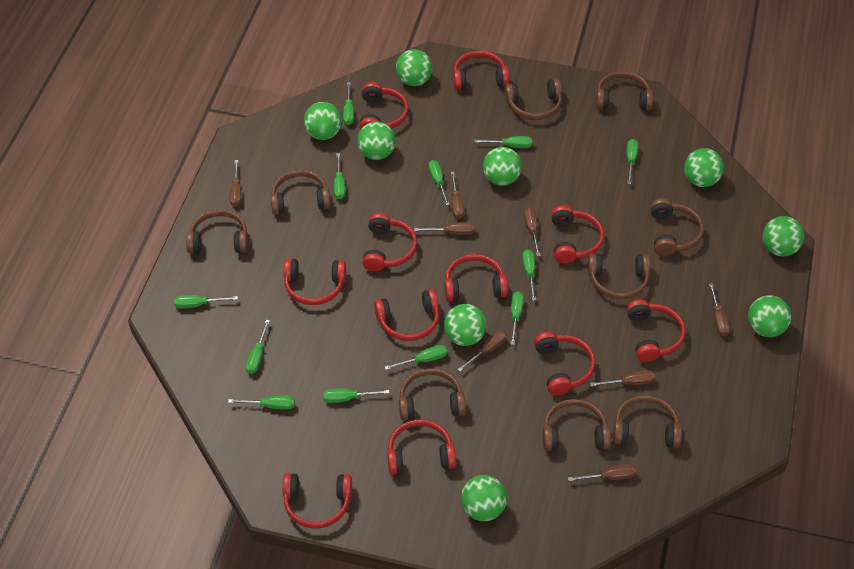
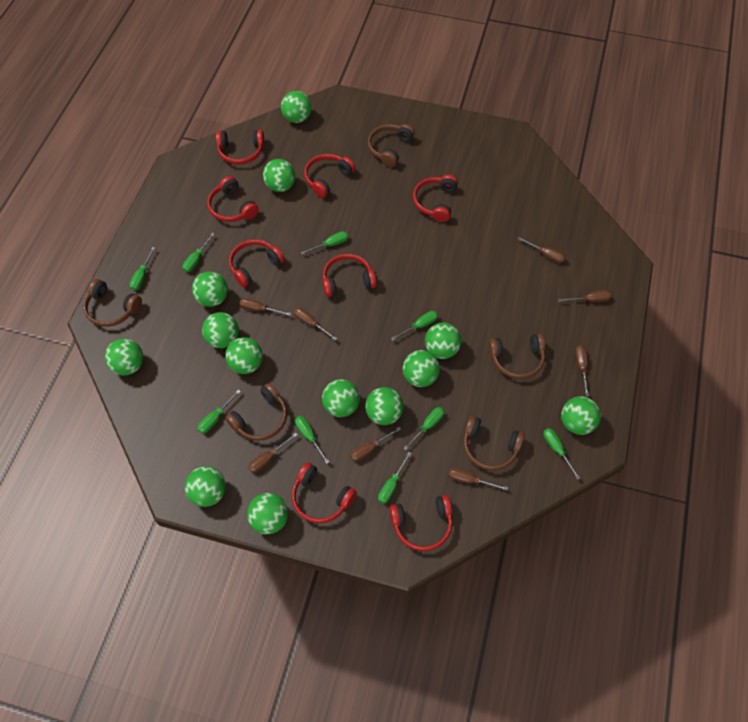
brown headphones: [186,210,248,254] [270,170,331,215] [399,368,466,421] [504,78,562,120] [543,399,611,451] [587,254,650,299] [596,71,653,110] [613,395,682,448] [650,198,704,256] = 9 -> [83,279,142,327] [225,383,287,441] [368,124,415,167] [463,416,525,471] [488,334,545,379] = 5
green ball: [304,102,342,140] [357,122,396,160] [396,49,432,86] [444,304,486,346] [461,475,507,521] [483,147,522,186] [684,148,724,187] [748,295,791,337] [763,216,804,256] = 9 -> [105,339,143,376] [185,466,226,507] [192,271,228,307] [202,312,239,348] [225,337,263,374] [247,493,288,534] [263,159,295,192] [281,91,312,123] [322,379,360,417] [365,387,403,425] [403,350,440,387] [425,322,461,359] [561,396,601,435] = 13
green screwdriver: [174,295,238,309] [228,395,295,410] [246,320,270,374] [323,388,389,403] [334,153,345,199] [343,82,354,125] [385,345,447,370] [428,160,450,206] [474,136,532,148] [510,291,524,345] [522,249,536,301] [626,139,638,184] = 12 -> [130,247,155,290] [182,233,214,272] [197,389,241,434] [295,416,329,464] [300,231,348,255] [378,452,412,504] [391,311,438,341] [403,407,444,450] [543,428,580,480] = 9
red headphones: [283,473,352,528] [284,259,346,305] [360,82,409,130] [363,213,417,271] [374,289,439,341] [387,420,456,475] [445,254,508,301] [453,51,509,90] [534,332,595,395] [551,205,604,264] [626,300,685,362] = 11 -> [207,176,259,222] [216,130,264,165] [229,239,285,287] [292,462,357,523] [304,154,356,198] [323,254,377,297] [389,495,452,551] [413,175,458,222] = 8

